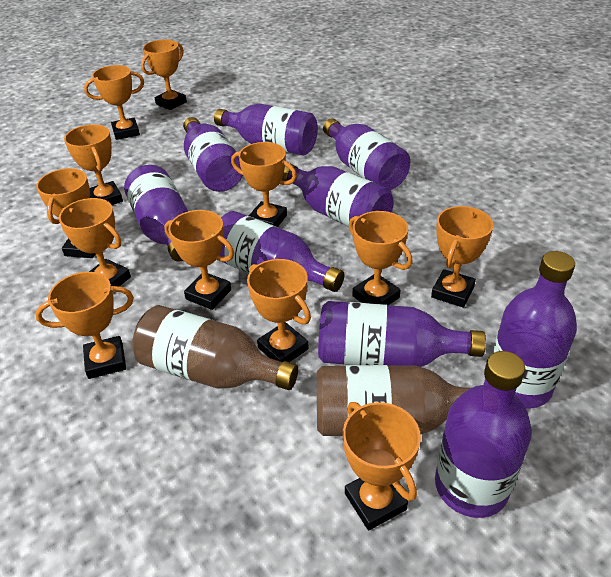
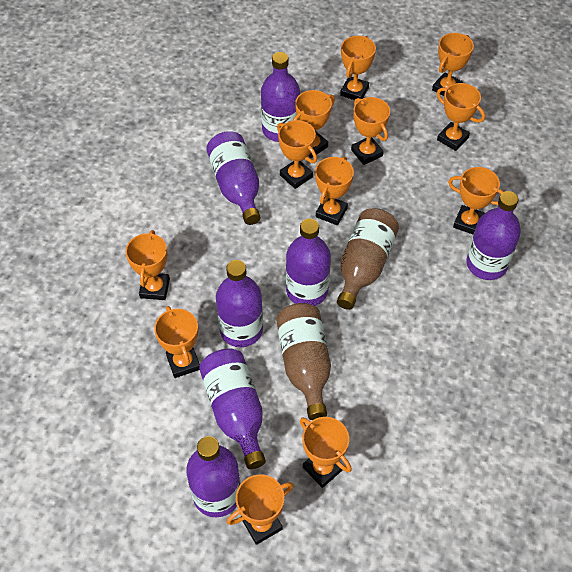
purple bottle: [124,165,188,262] [183,117,243,192] [214,104,318,156] [219,211,344,292] [282,164,394,227] [318,301,486,367] [323,118,410,190] [435,351,532,518] [493,251,577,409] = 9 -> [186,436,241,517] [199,348,266,469] [206,131,261,225] [216,260,263,347] [261,52,300,142] [286,219,331,306] [466,191,521,280] = 7

